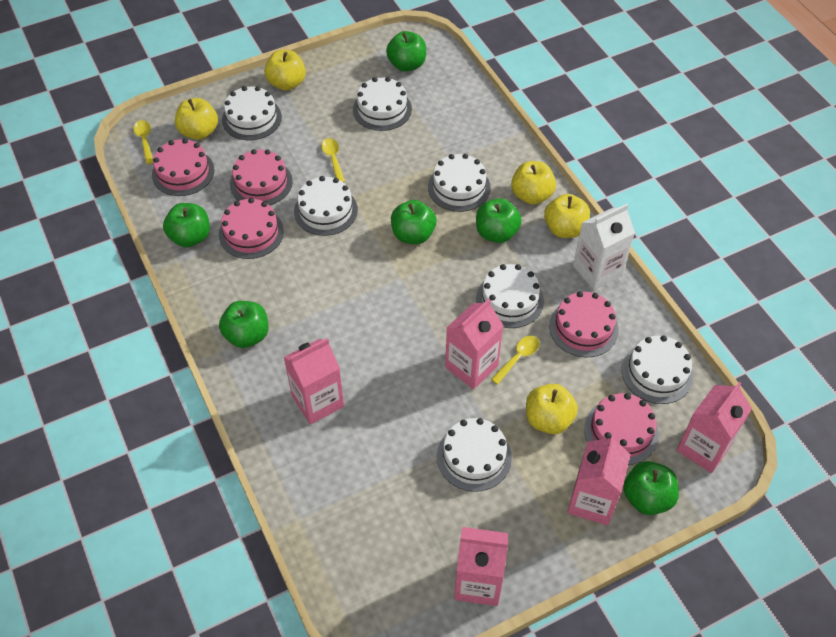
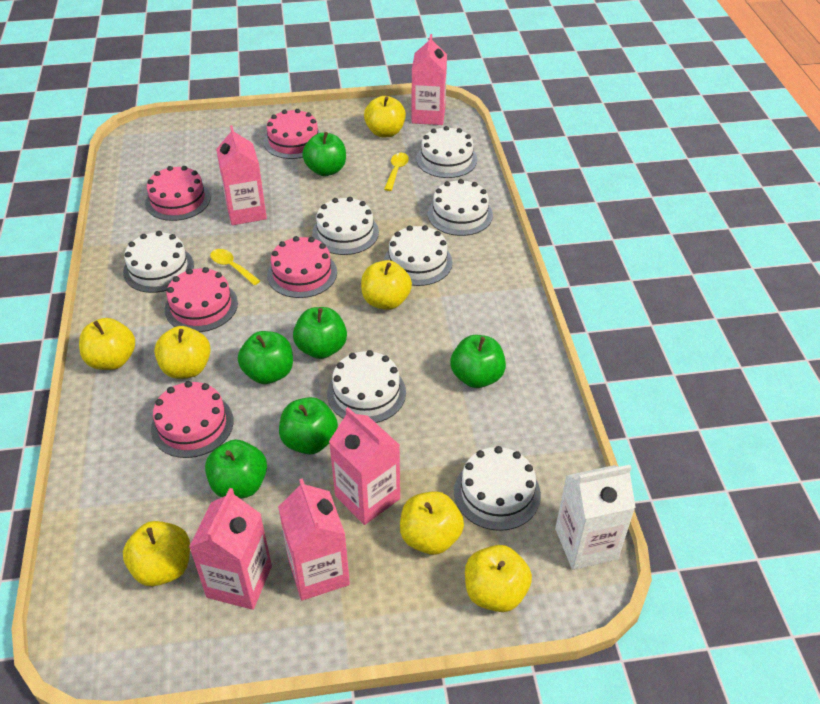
yellow apple: [175,98,218,140] [264,50,306,91] [511,161,556,205] [526,384,578,434] [544,194,590,238] = 5 -> [79,318,135,370] [123,521,190,586] [154,326,211,379] [361,260,412,310] [364,96,406,137] [400,491,464,555] [465,545,532,612] = 7
yellow spoon: [133,120,153,164] [321,138,345,182] [491,335,540,384] = 3 -> [210,249,260,285] [384,153,409,191] = 2

